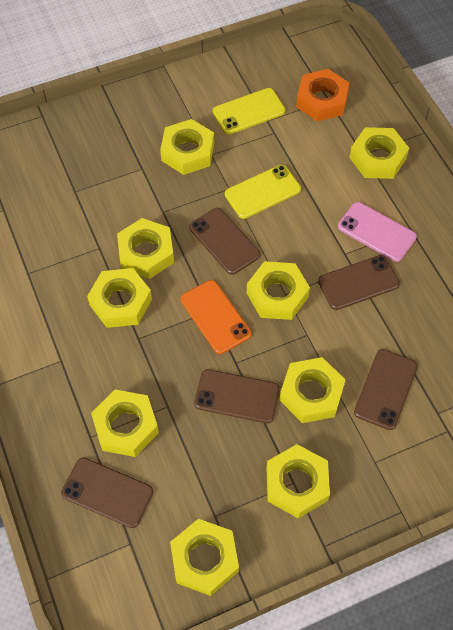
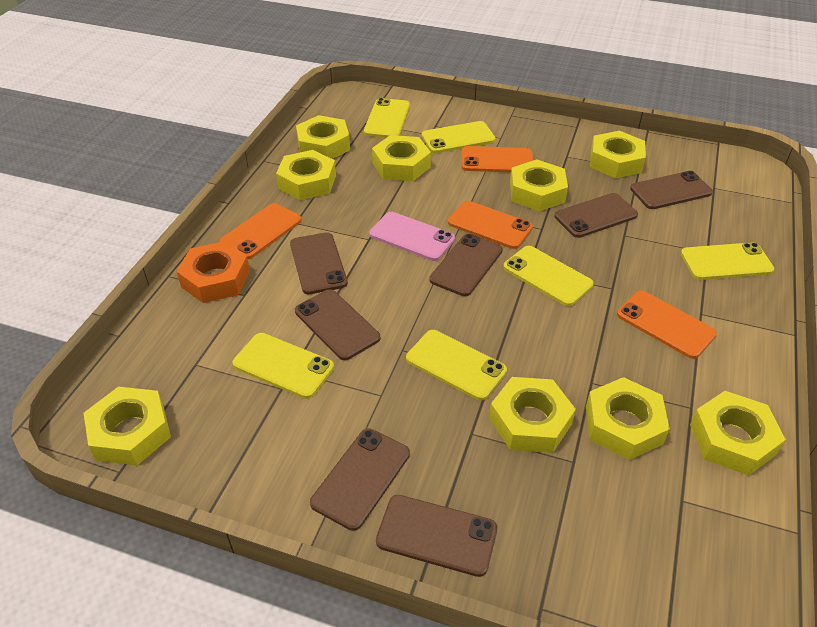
brown phone: [61,457,153,528] [189,208,260,275] [194,369,280,423] [318,255,400,310] [354,349,418,430] = 5 -> [290,232,348,294] [295,289,380,360] [310,428,410,531] [376,495,497,577] [429,234,503,296] [554,193,638,238] [630,171,713,209] = 7
orange phone: [181,280,251,354] = 1 -> [220,203,302,259] [448,201,533,249] [461,146,533,172] [617,290,717,359] = 4
yellow phone: [213,88,285,134] [225,165,301,219] = 2 -> [232,333,334,399] [364,98,410,138] [406,330,507,400] [422,121,496,153] [503,246,594,306] [681,242,774,280] = 6

